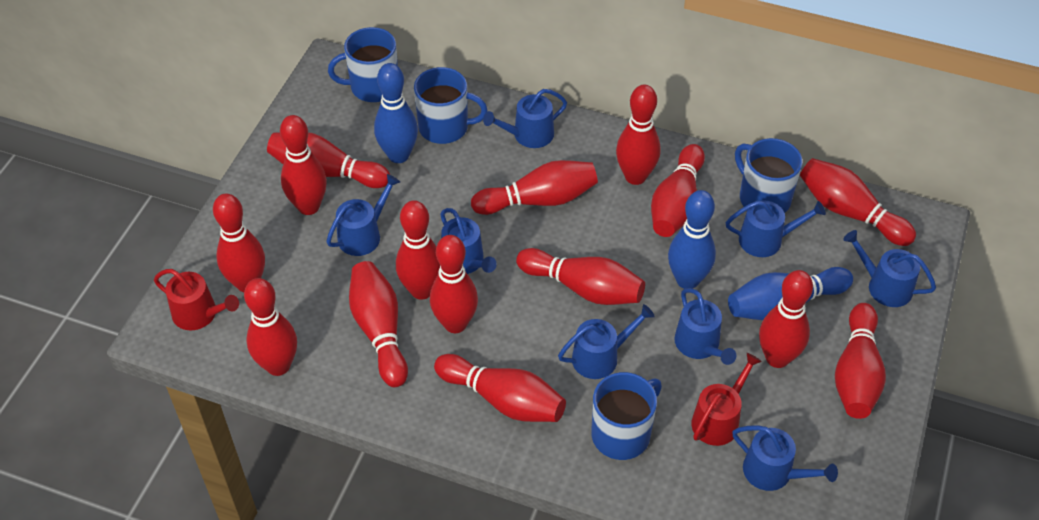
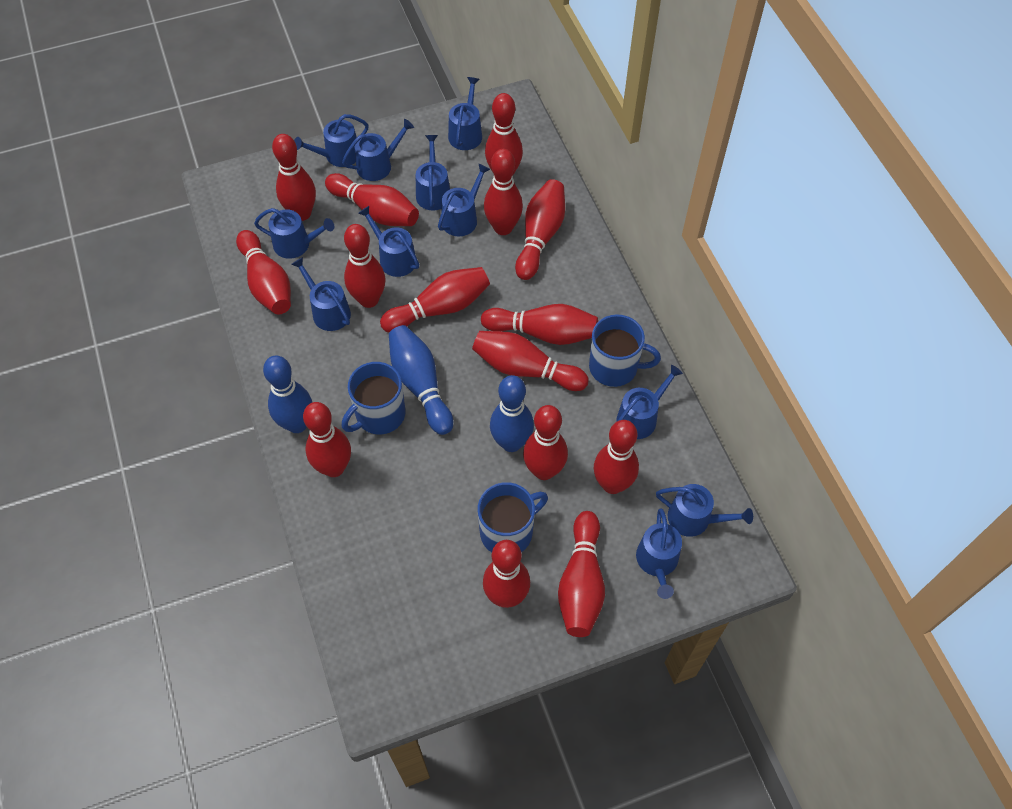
blue mug: [328,27,398,102] [414,67,488,144] [591,372,662,460] [735,138,803,213] = 4 -> [342,362,406,434] [478,482,548,553] [589,314,661,387] = 3
blue watering can: [326,174,400,256] [440,208,497,274] [483,89,567,148] [558,304,655,379] [674,288,736,365] [726,201,826,257] [732,425,838,491] [843,230,936,307] = 8 -> [254,208,334,259] [291,257,351,331] [294,114,369,167] [342,119,414,181] [358,206,419,277] [416,135,450,211] [438,164,490,236] [448,77,482,150] [617,365,683,439] [636,508,682,599] [656,484,753,537] = 11
red watering can: [154,269,239,330] [691,353,762,446] = 2 -> none = 0

